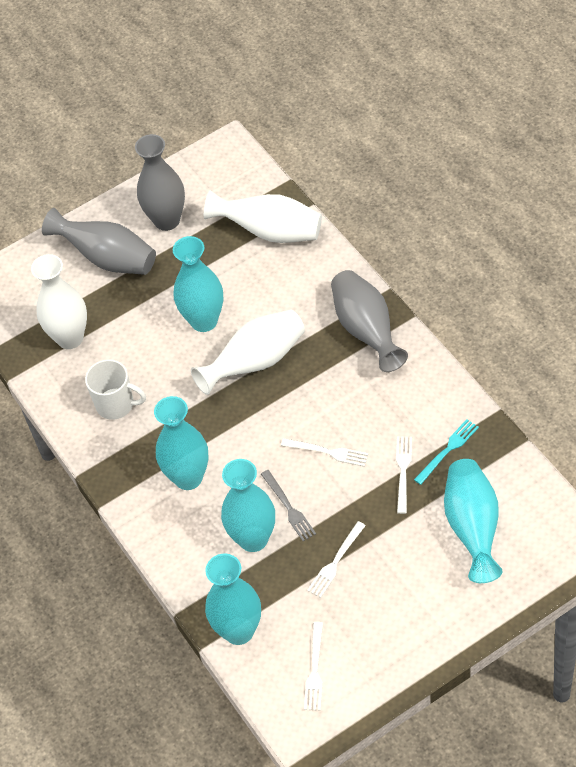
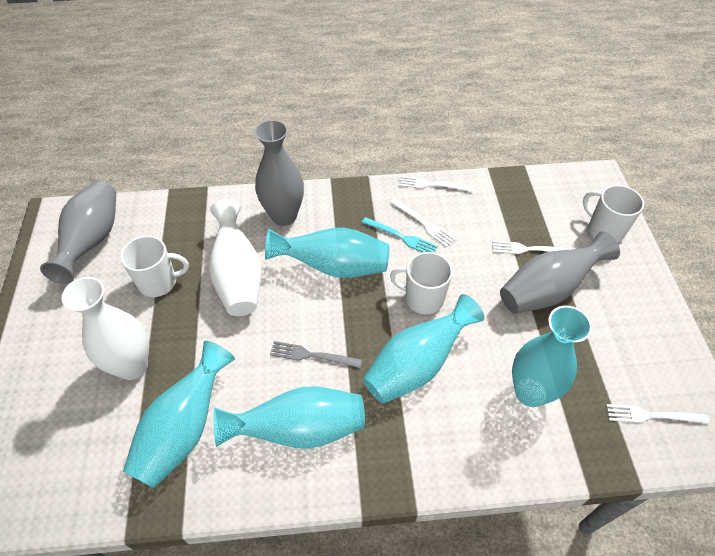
white mug: [85,359,146,420] = 1 -> [120,236,189,297] [390,252,453,314] [583,185,644,243] = 3
white vase: [31,254,87,349] [191,309,305,395] [204,190,322,243] = 3 -> [61,277,149,380] [209,199,262,316] = 2

